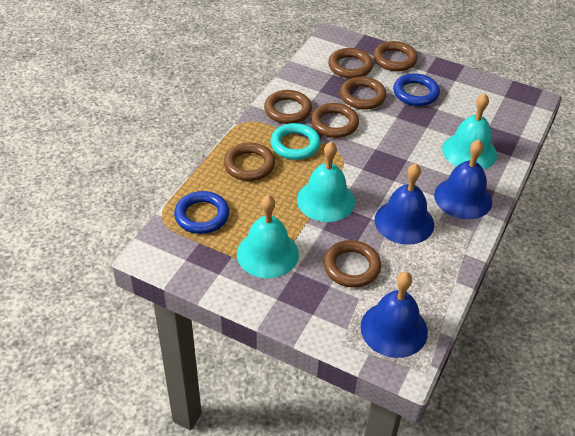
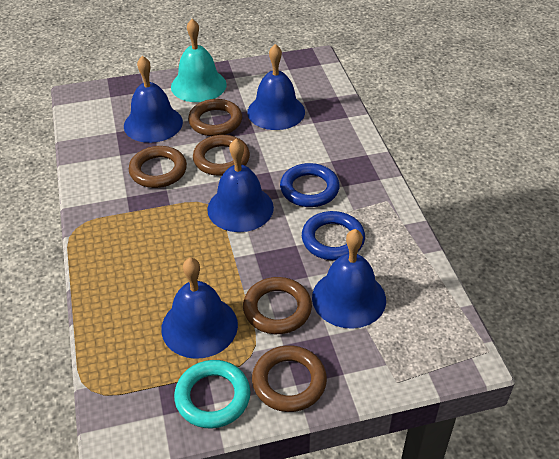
blue bell: [360,272,428,358] [375,163,434,245] [434,140,492,219] = 3 -> [124,56,183,143] [161,258,238,359] [207,139,274,232] [247,44,305,130] [312,229,386,329] = 5
brown ring: [224,142,275,181] [264,90,312,124] [310,103,359,138] [323,240,381,288] [328,48,373,79] [340,77,387,110] [373,41,418,71] = 7 -> [129,146,187,188] [188,99,242,136] [193,135,250,176] [243,277,312,334] [252,345,327,412] = 5
turquoise bell: [237,195,299,278] [297,142,355,222] [442,93,497,170] = 3 -> [171,19,227,102] = 1

